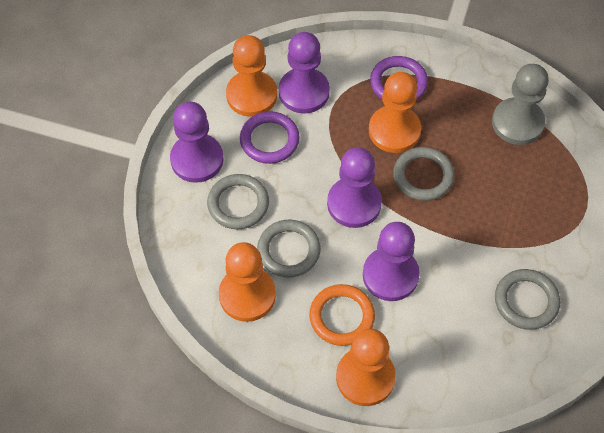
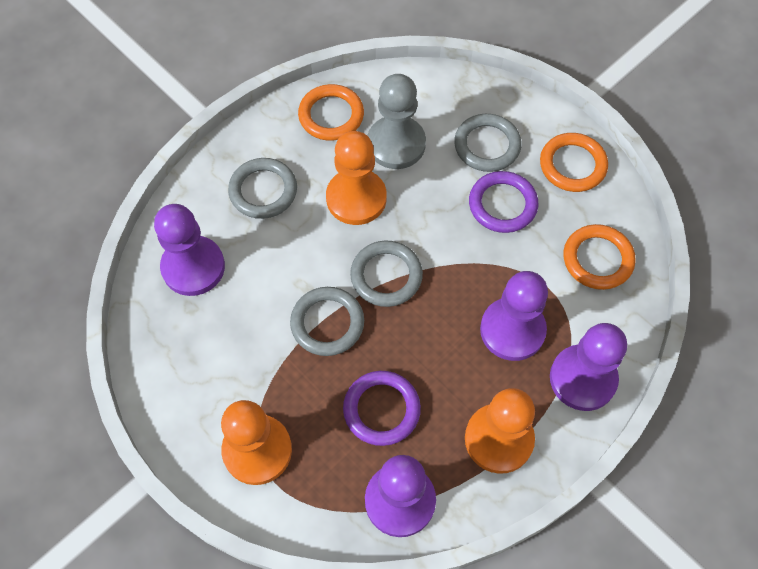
orange pawn: [219,242,276,322] [226,35,277,117] [336,328,396,406] [369,72,421,153] = 4 -> [221,400,292,485] [326,131,387,225] [465,388,535,474] = 3
orange ring: [309,284,375,346] = 1 -> [298,84,364,141] [540,133,608,192] [563,224,636,290] = 3

